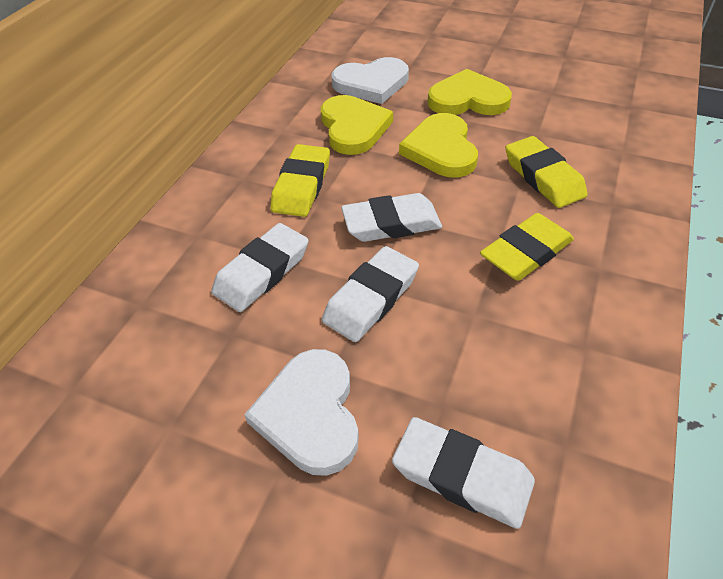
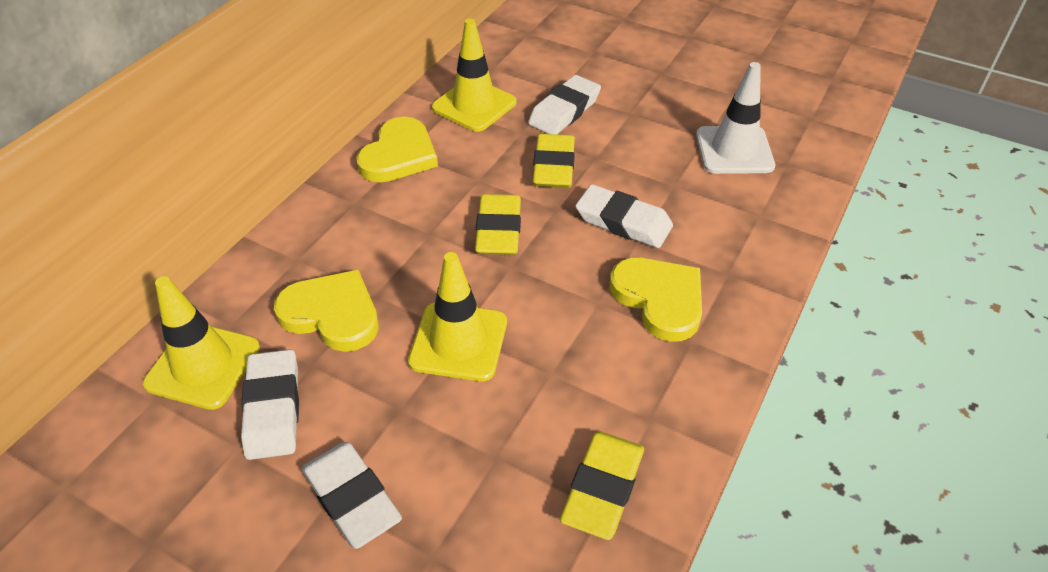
white heart: [244,349,359,476] [331,57,409,104] = 2 -> none = 0
white traffic cone: none = 0 -> [696,62,775,174] = 1
yellow traffic cone: none = 0 -> [143,276,260,410] [408,252,507,381] [432,18,516,132] = 3

